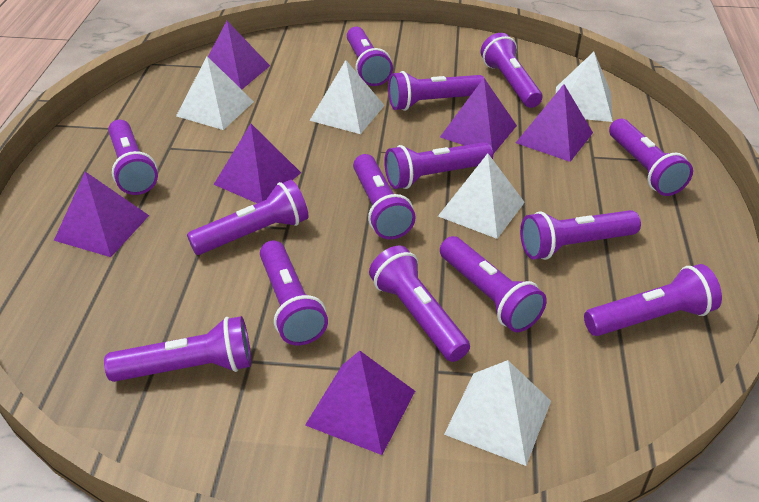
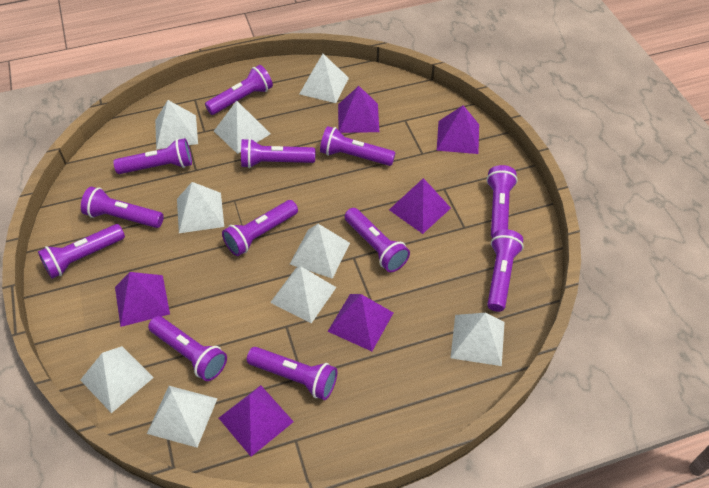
purple flashlight: [104,316,251,382] [108,120,158,195] [187,180,308,255] [260,241,328,345] [347,27,393,86] [353,154,416,240] [369,246,470,362] [384,142,493,189] [388,71,485,111] [440,236,547,332] [481,33,542,108] [520,210,641,260] [584,264,722,336] [609,119,693,196] = 14 -> [38,224,125,279] [81,187,164,228] [113,138,192,174] [148,316,227,381] [205,65,273,115] [222,200,298,256] [241,138,315,168] [247,347,337,400] [320,126,396,166] [344,208,410,272] [486,165,518,239] [487,229,524,312] = 12
white pyramid: [176,56,254,130] [309,60,385,134] [438,153,525,239] [444,360,551,466] [556,52,613,122] = 5 -> [80,346,154,413] [147,386,218,448] [155,100,198,149] [177,182,224,233] [214,101,270,154] [270,266,337,323] [290,224,350,279] [299,54,349,103] [451,313,505,366] = 9

